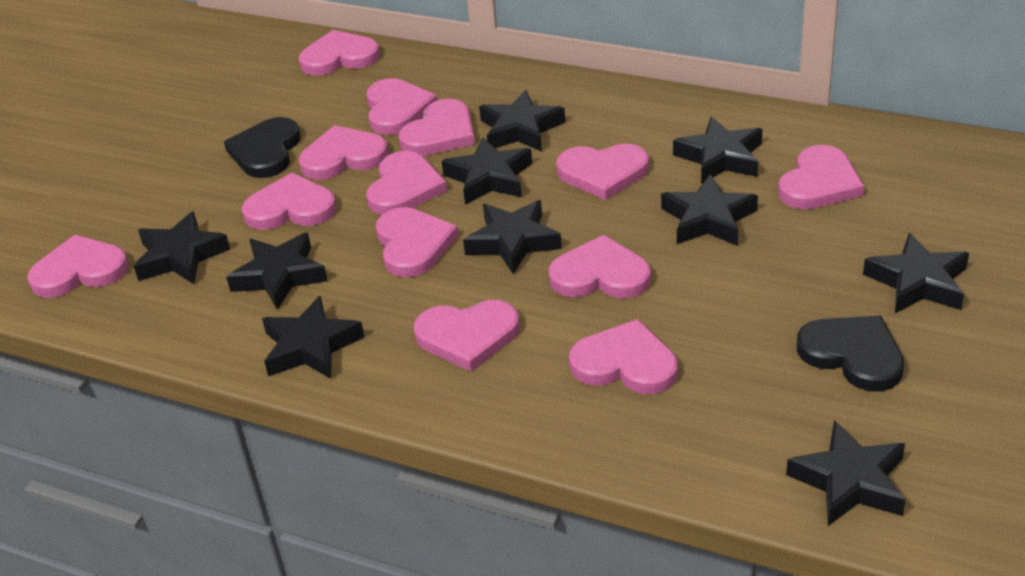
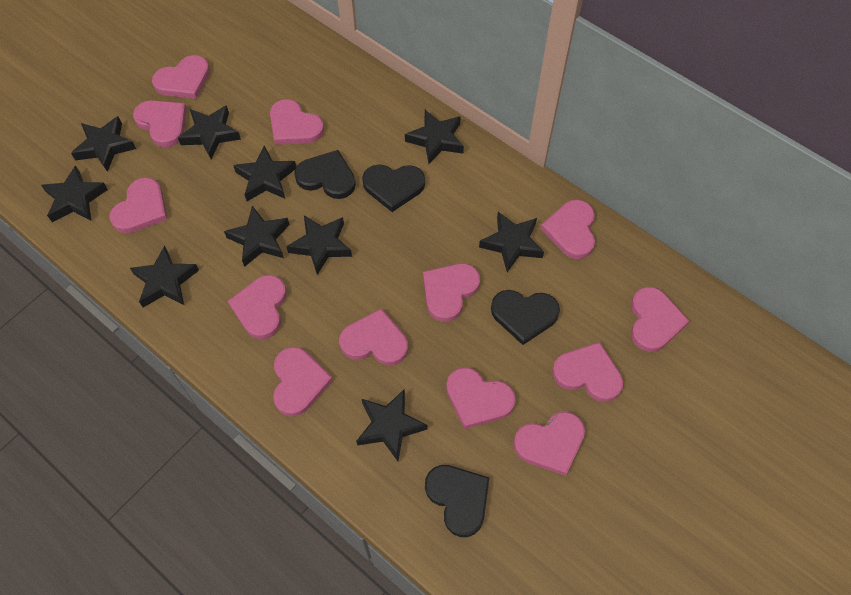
black heart: [224,117,301,178] [797,316,904,392] = 2 -> [294,150,356,199] [362,164,425,212] [425,465,489,537] [491,290,560,345] = 4

